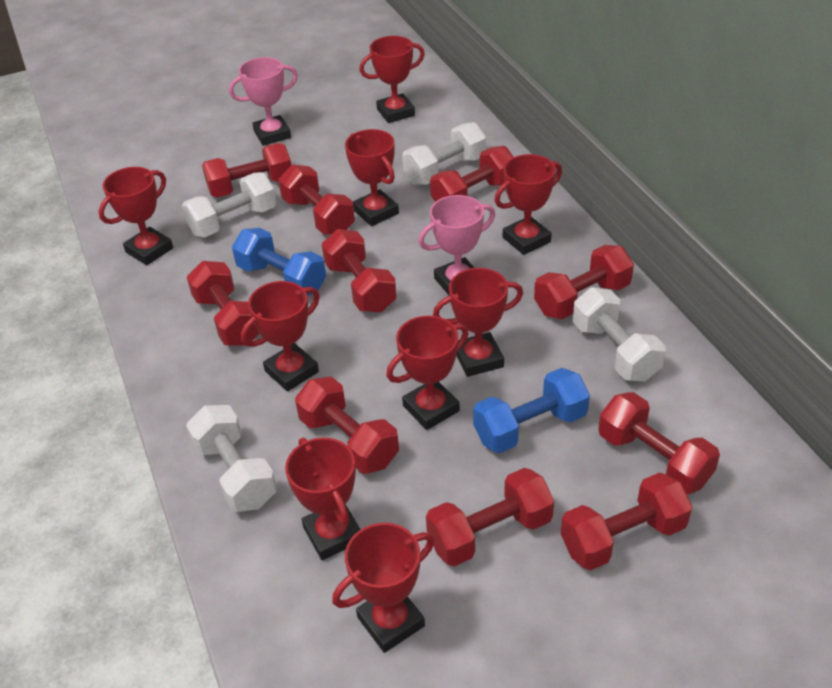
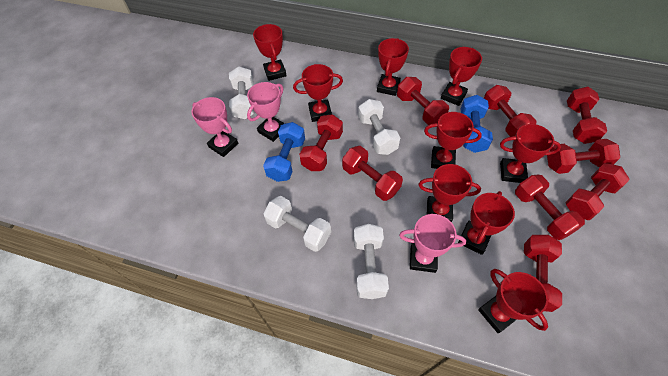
pink trophy: [229,57,298,146] [418,195,495,295] = 2 -> [192,97,238,157] [247,82,285,142] [399,214,466,273] = 3
red dumbbell: [187,261,260,346] [202,143,291,197] [278,165,355,235] [295,377,399,474] [322,229,397,312] [426,468,554,566] [430,146,513,202] [534,245,634,319] [561,472,692,570] [598,392,720,494] = 10 -> [299,114,343,171] [342,146,403,201] [397,77,449,125] [484,85,537,137] [515,174,585,240] [524,235,562,312] [547,139,620,174] [565,163,630,220] [567,87,607,144] = 9

